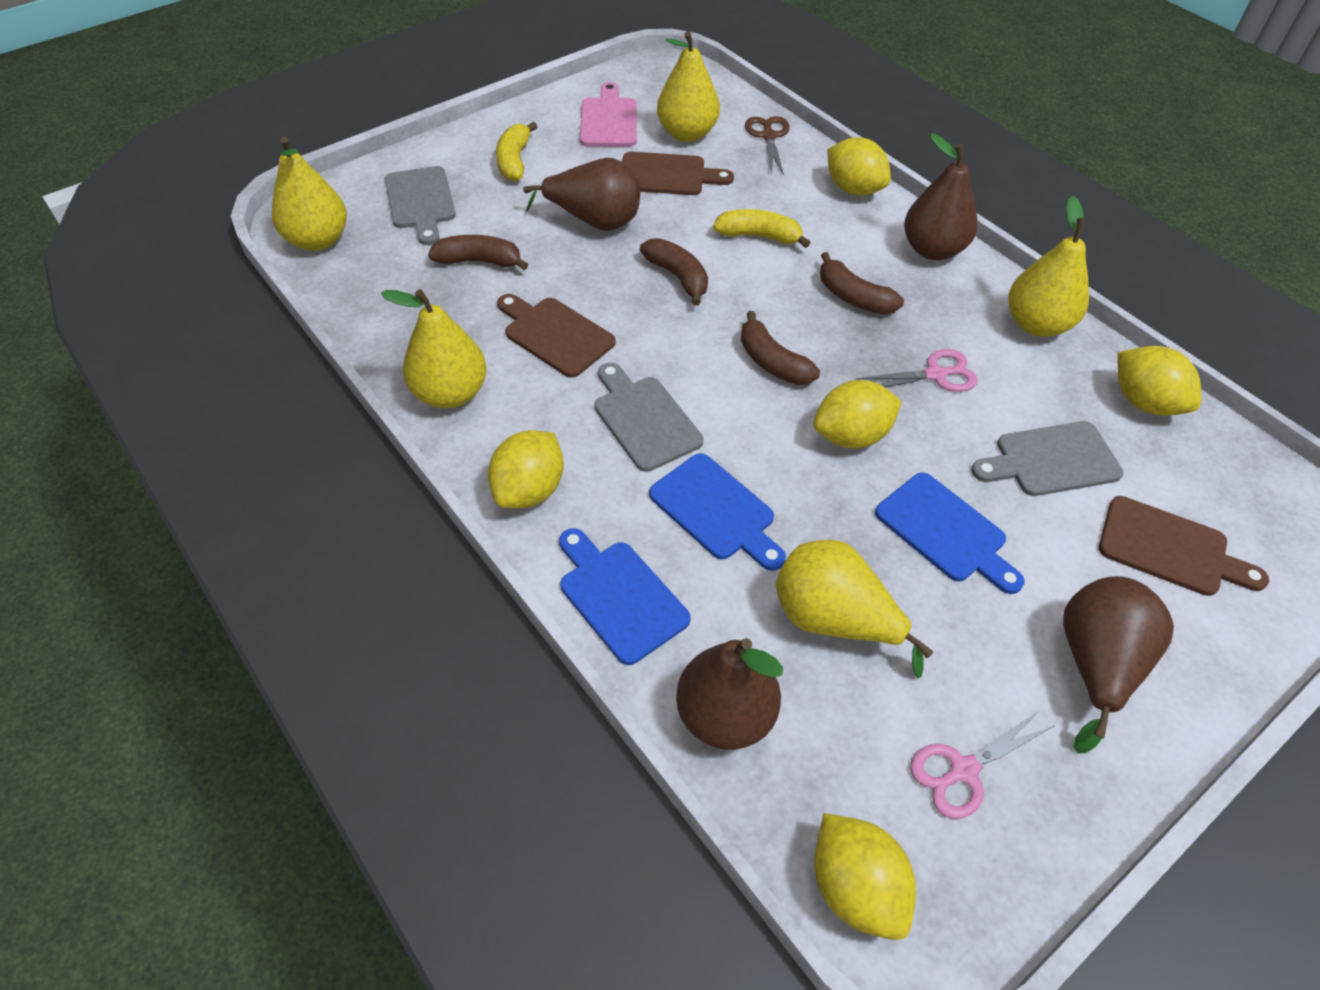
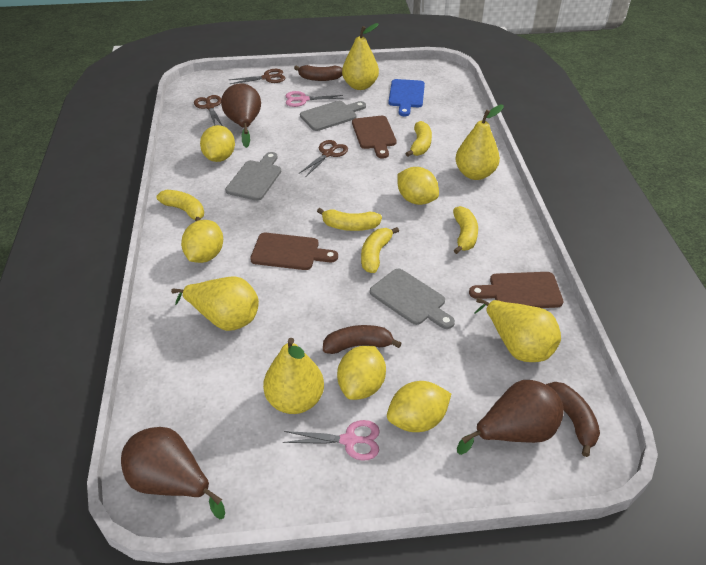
blue cutting board: [559,528,691,665] [649,453,786,571] [875,472,1025,594] = 3 -> [388,79,425,116] = 1
brown banana: [428,235,528,270] [640,238,708,306] [741,311,820,385] [820,252,904,314] = 4 -> [294,65,343,81] [323,325,402,354] [546,382,600,457] = 3
brown pear: [523,158,640,231] [676,638,783,750] [904,133,977,260] [1063,576,1174,754] = 4 -> [121,427,225,519] [221,83,261,148] [457,380,564,455] = 3
brown scissors: [745,116,790,175] = 1 -> [194,95,222,126] [229,69,285,84] [300,140,348,176] = 3
pink cutting board: [580,82,637,147] = 1 -> none = 0
yellow banana: [496,122,537,181] [713,209,811,248] = 2 -> [157,190,204,222] [317,208,382,231] [361,227,399,273] [405,121,432,157] [453,206,478,254] = 5

